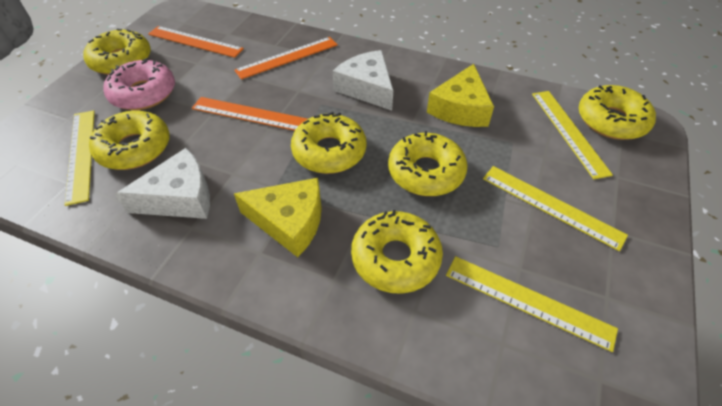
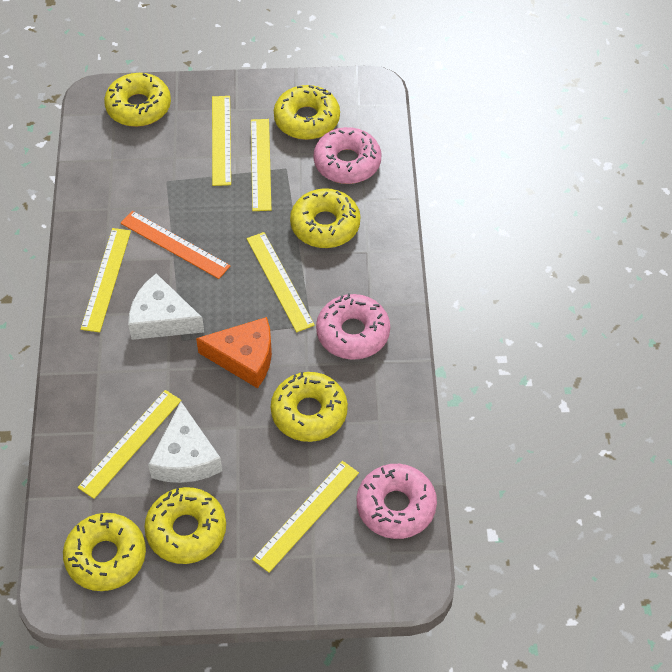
orange cheese: none = 0 -> [196,317,272,388] = 1
orange ruler: [148,26,244,58] [192,97,307,131] [234,37,338,79] = 3 -> [120,211,230,279] = 1
pink donut: [103,58,175,110] = 1 -> [314,127,381,184] [316,293,390,360] [357,464,437,539] = 3
yellow cheese: [234,178,322,257] [427,64,494,127] = 2 -> none = 0
yellow ruler: [65,110,95,206] [446,256,618,352] [483,166,628,251] [532,91,613,179] = 4 -> [78,390,181,499] [81,228,131,332] [212,96,231,186] [247,232,315,333] [251,119,271,211] [252,461,359,573] = 6

